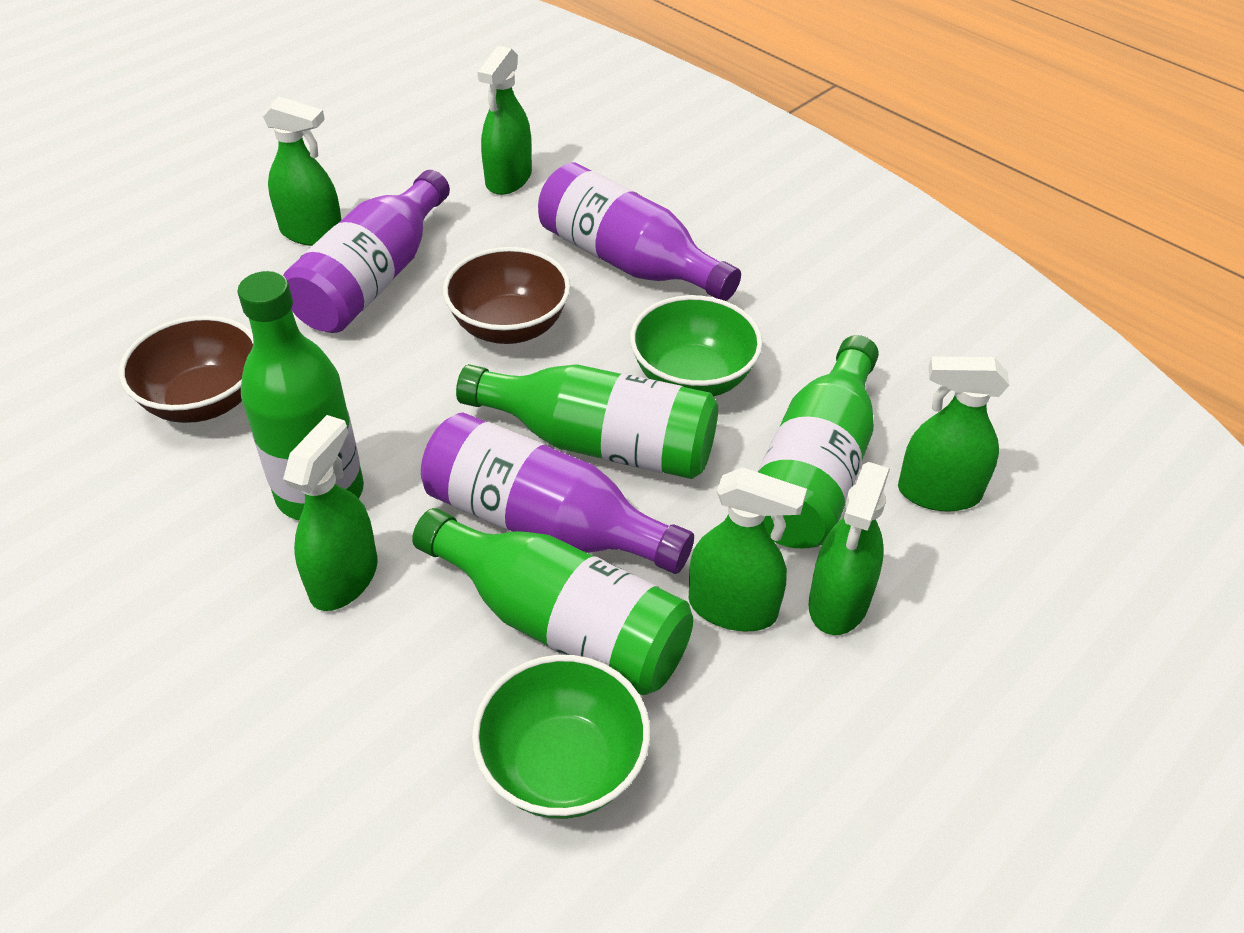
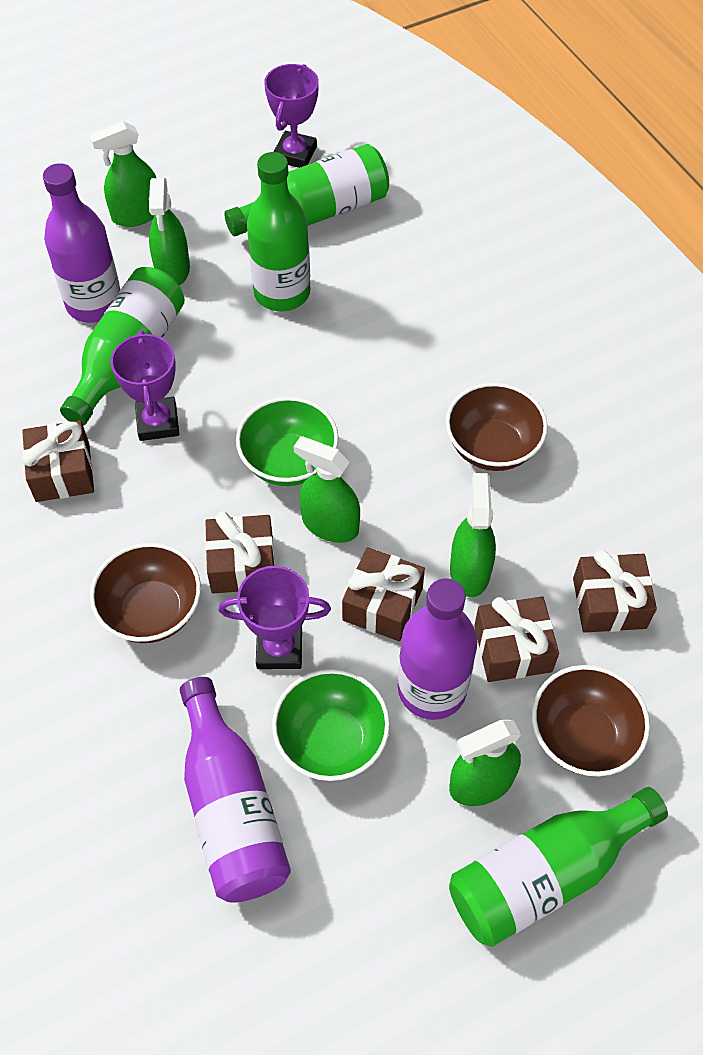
brown bowl: [119,315,253,423] [443,247,570,344] = 2 -> [90,543,201,643] [446,382,548,471] [532,665,650,777] = 3
brown gift: none = 0 -> [22,420,94,502] [205,511,275,594] [342,547,425,641] [474,596,559,682] [573,550,657,633] = 5
green spray bottle: [261,96,341,246] [283,415,378,611] [477,46,532,195] [689,467,807,631] [809,462,890,635] [898,356,1009,512] = 6 -> [89,121,156,227] [149,178,190,286] [294,436,360,543] [449,720,521,806] [450,473,496,597] = 5
purple trophy: none = 0 -> [110,331,179,441] [218,566,331,669] [264,64,319,168] = 3

